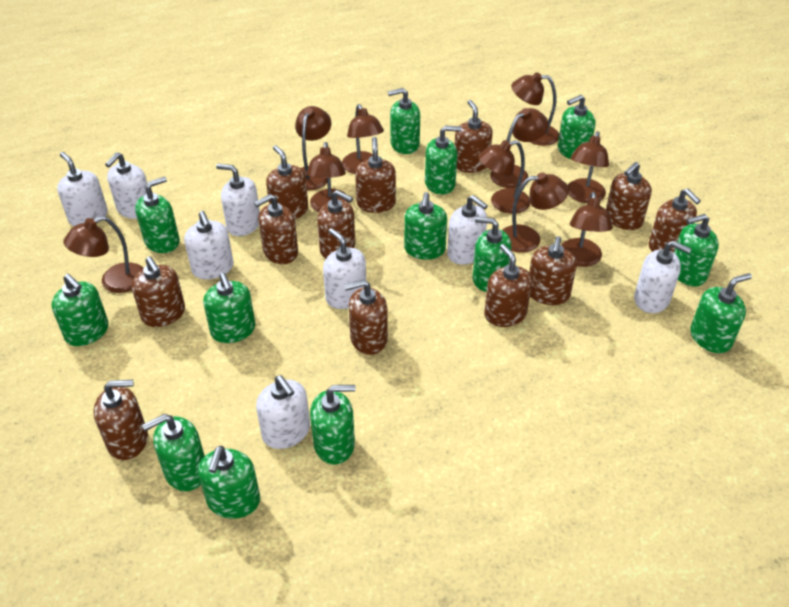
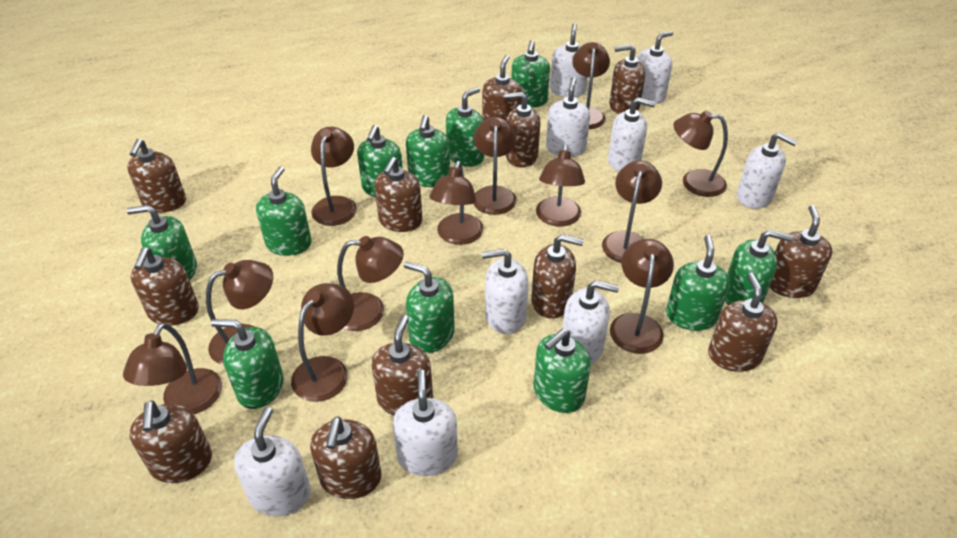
brown lamp: [63,216,144,293] [295,106,331,190] [306,142,349,212] [342,104,384,174] [478,140,530,214] [490,108,548,188] [502,173,569,253] [511,72,559,146] [561,192,613,267] [568,131,609,203] = 10 -> [123,323,222,414] [206,260,273,365] [291,283,354,402] [311,127,357,226] [337,236,404,331] [429,161,483,245] [473,117,516,215] [536,144,585,227] [572,42,610,129] [602,161,662,263] [610,239,674,354] [673,110,728,197] = 12
green soap dispenser: [51,274,109,346] [135,177,180,253] [142,414,205,491] [198,446,260,519] [203,273,255,343] [310,385,356,464] [388,88,420,154] [404,192,447,260] [425,126,462,195] [473,217,511,292] [558,95,596,159] [674,214,719,286] [690,273,752,353] = 13 -> [127,205,197,280] [211,319,284,409] [256,166,312,256] [357,125,403,197] [404,261,455,353] [406,115,450,187] [446,87,484,167] [511,40,550,108] [533,329,591,413] [666,235,730,331] [725,230,792,305] = 11
white soap dispenser: [57,152,108,226] [105,152,147,219] [184,211,233,279] [216,164,260,236] [256,375,310,449] [323,228,366,309] [447,195,488,265] [634,241,692,313] = 8 -> [234,407,311,516] [393,370,458,476] [482,249,529,334] [546,77,590,157] [550,23,588,97] [562,280,619,365] [608,97,656,172] [637,31,673,103] [737,132,797,209] = 9

